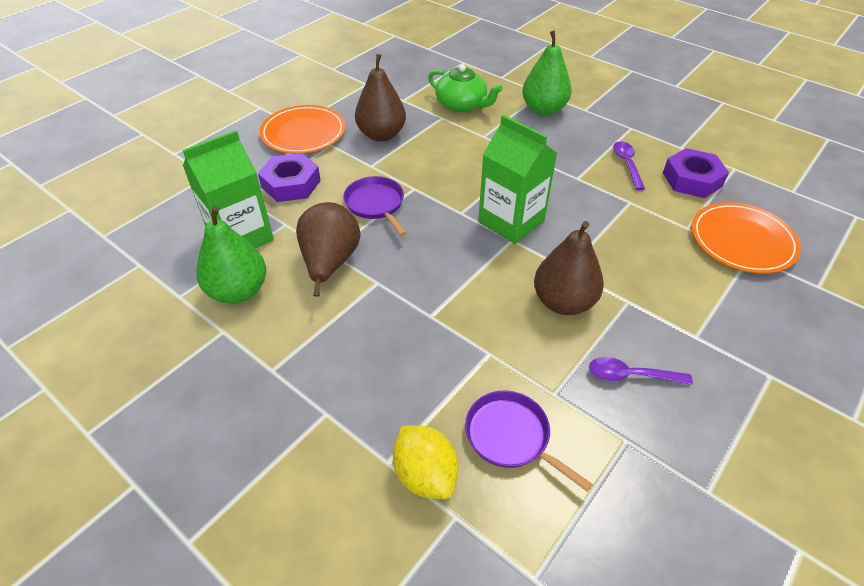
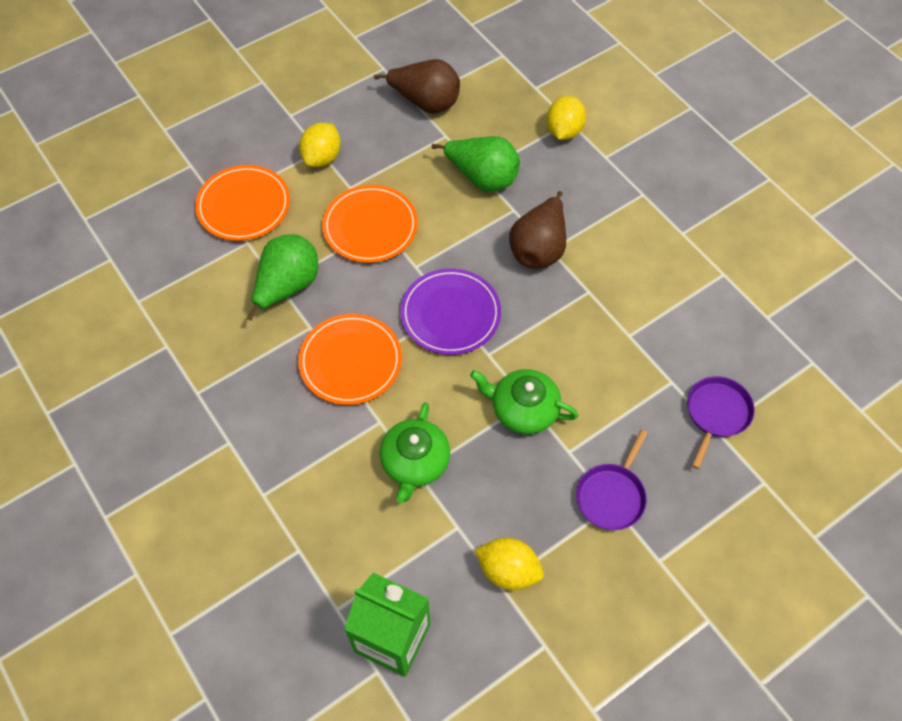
brown pear: [296,202,360,297] [355,54,406,142] [534,221,604,315] = 3 -> [374,59,460,114] [509,191,566,269] = 2
green carton: [183,130,274,248] [478,115,558,244] = 2 -> [344,573,430,677] = 1
green teapot: [428,64,503,112] = 1 -> [380,402,450,503] [470,369,578,434] = 2
orange plate: [259,105,345,154] [691,202,801,274] = 2 -> [195,165,290,241] [298,314,402,405] [322,185,418,263] = 3
purple nut: [258,153,321,202] [663,148,729,198] = 2 -> none = 0
purple plate: none = 0 -> [400,268,501,355] = 1
purple spoon: [589,357,693,385] [613,141,645,190] = 2 -> none = 0
yellow lemon: [393,426,458,499] = 1 -> [299,123,341,167] [475,538,544,590] [546,96,586,140] = 3

